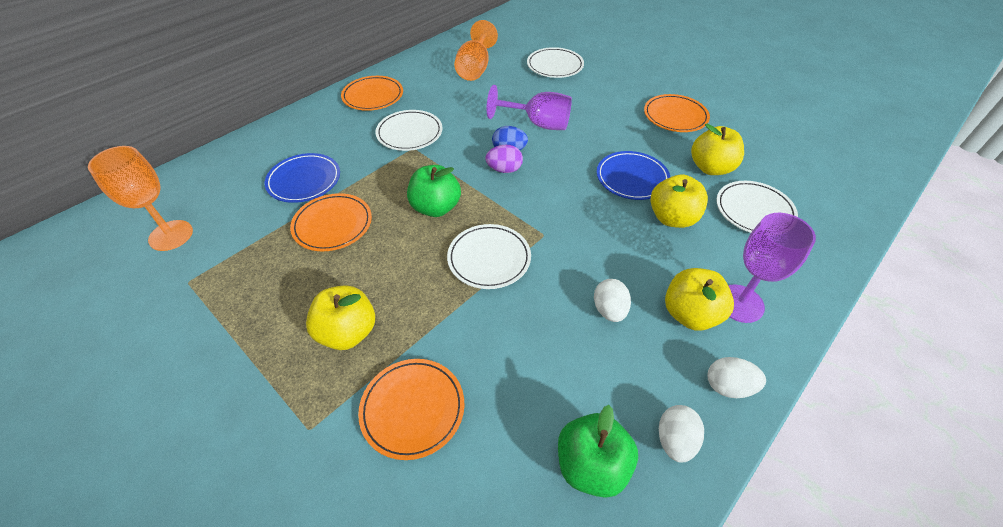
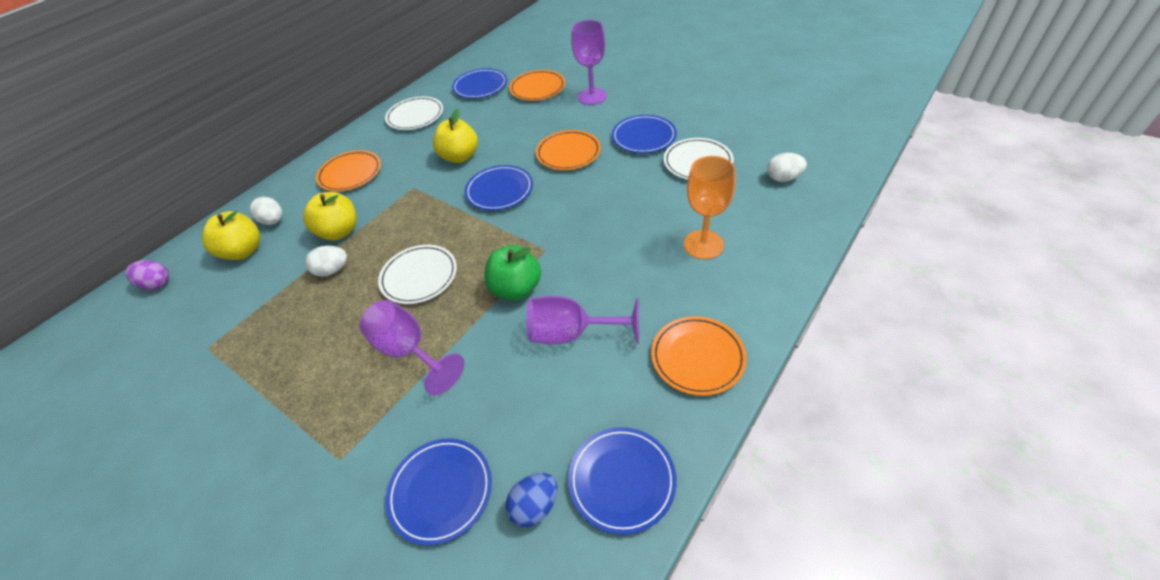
blue plate: [265,153,340,203] [597,151,670,200] = 2 -> [385,438,492,546] [452,68,507,99] [465,165,533,211] [568,427,677,535] [612,115,677,153] = 5
green apple: [407,165,461,217] [558,405,638,498] = 2 -> [484,245,541,300] = 1
orange goblet: [88,146,193,251] [454,20,498,81] = 2 -> [684,156,736,259] = 1
purple goblet: [487,85,572,130] [728,213,816,323] = 2 -> [359,300,464,396] [527,296,639,345] [571,20,607,105] = 3
white plate: [375,110,442,151] [447,224,531,289] [527,47,584,78] [716,181,798,233] = 4 -> [378,245,457,304] [385,96,443,130] [664,138,734,180] = 3
yellow apple: [306,285,375,350] [651,175,708,228] [665,268,734,331] [691,124,744,175] = 4 -> [202,211,260,260] [303,192,356,240] [433,109,478,163] = 3

